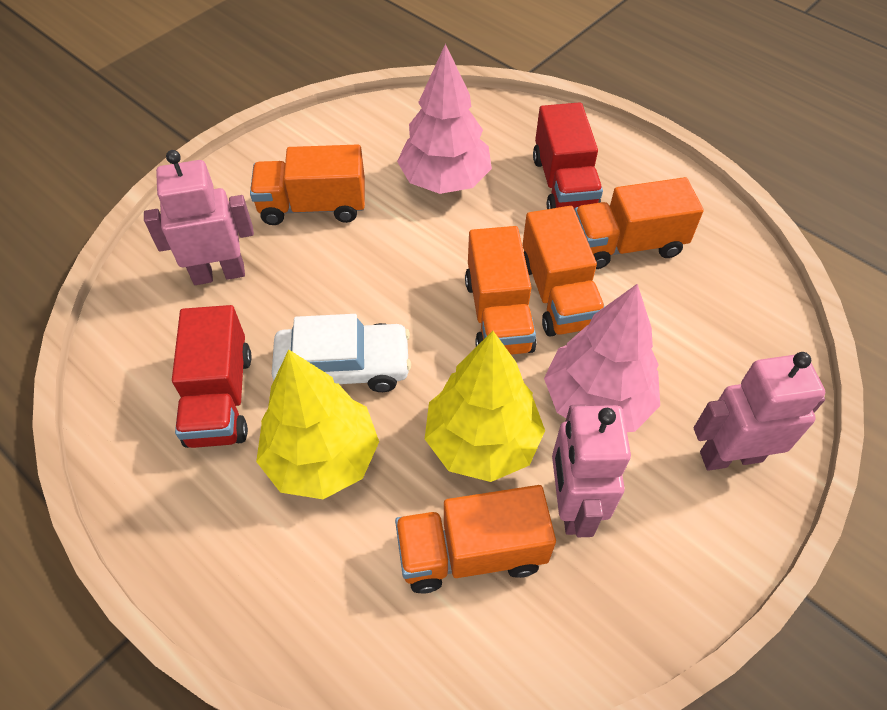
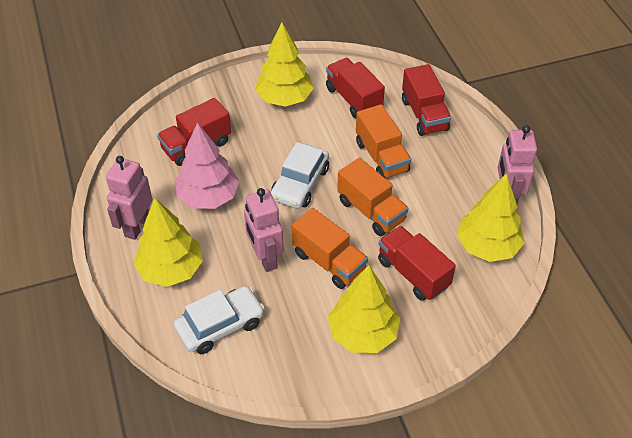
orange truck: [250,145,365,225] [395,485,556,594] [465,226,537,355] [522,206,605,336] [574,177,704,269] = 5 -> [292,208,368,289] [337,158,408,236] [356,104,411,179] = 3
pink tree: [397,44,492,194] [544,284,660,432] = 2 -> [175,122,239,209] = 1
red truck: [172,305,252,448] [533,102,603,209] = 2 -> [157,98,231,166] [326,58,385,118] [378,226,456,301] [402,64,451,136] = 4
white car: [272,314,411,392] = 1 -> [174,286,265,354] [271,142,329,208] = 2
yellow tree: [256,349,379,499] [425,331,545,482] = 2 -> [134,198,203,287] [255,23,314,107] [328,265,400,353] [457,173,525,262] = 4

